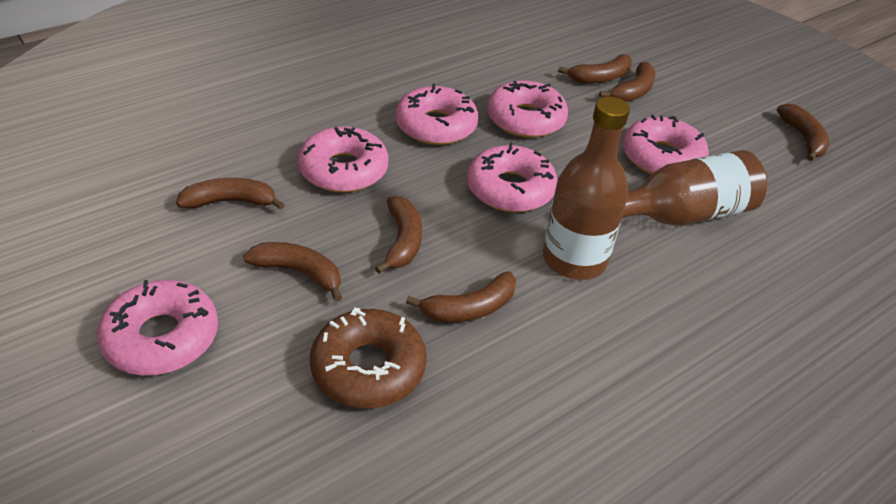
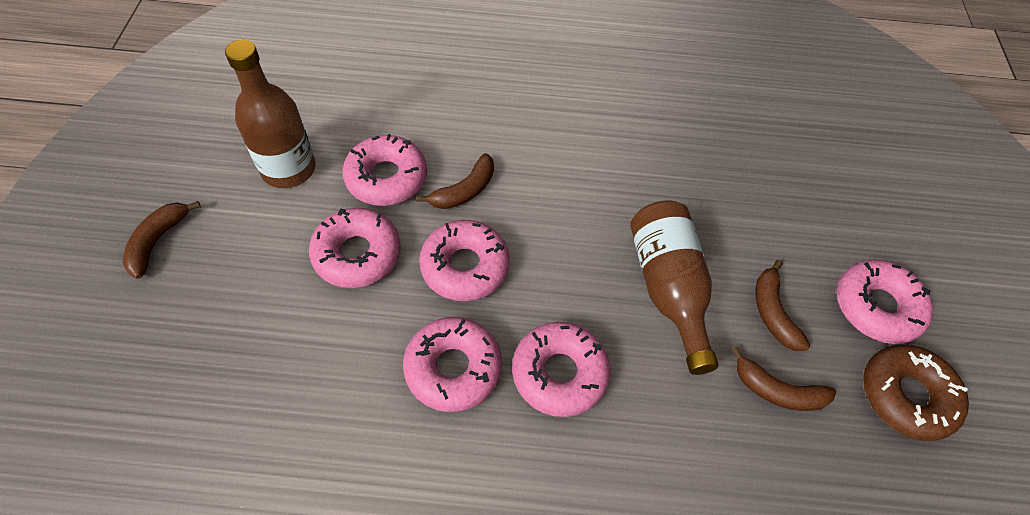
brown banana: [176,178,285,210] [243,242,342,302] [375,196,422,274] [406,271,516,323] [558,54,632,84] [599,62,655,102] [777,104,829,161] = 7 -> [123,201,201,278] [416,153,494,209] [731,346,836,411] [755,260,810,351] = 4

